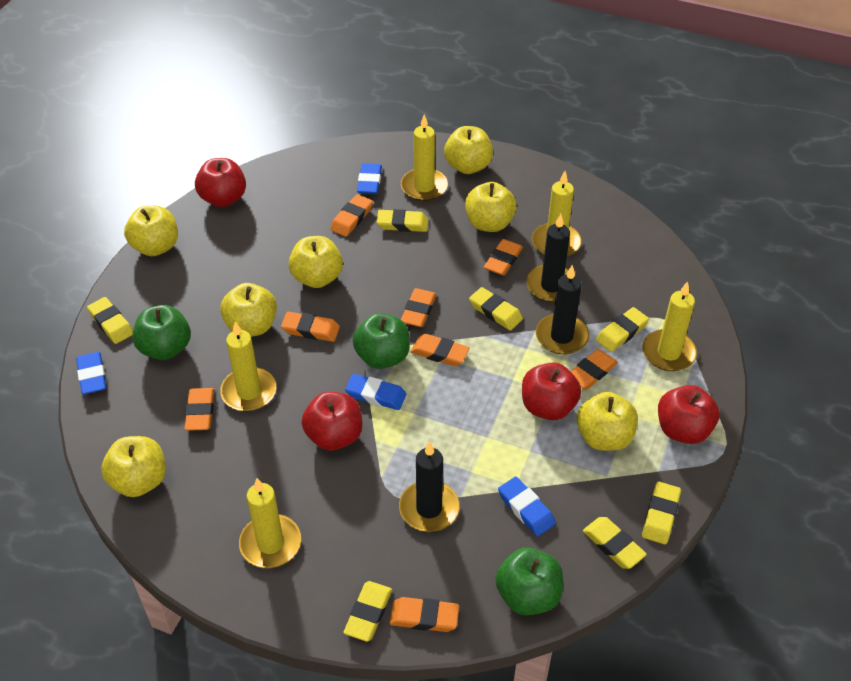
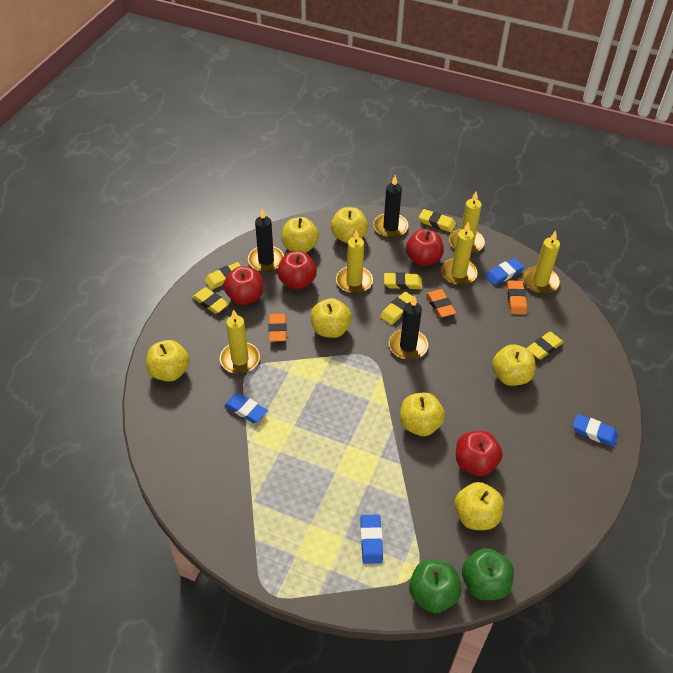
green apple: [132,305,191,360] [353,313,410,369] [495,548,563,615] = 3 -> [409,560,462,613] [462,548,514,600] = 2
orange eraser: [184,388,214,431] [281,312,340,342] [330,194,373,237] [390,597,459,632] [401,288,437,327] [411,334,470,366] [484,239,523,276] [571,349,618,390] = 8 -> [269,314,287,342] [426,289,456,318] [507,281,527,314] = 3
yellow eraser: [87,297,133,344] [343,581,392,642] [377,209,428,232] [469,287,523,331] [583,517,647,569] [596,307,649,352] [642,482,681,544] = 7 -> [192,287,229,314] [205,262,241,290] [380,292,417,325] [384,272,422,290] [419,209,456,232] [527,331,564,360] = 6

